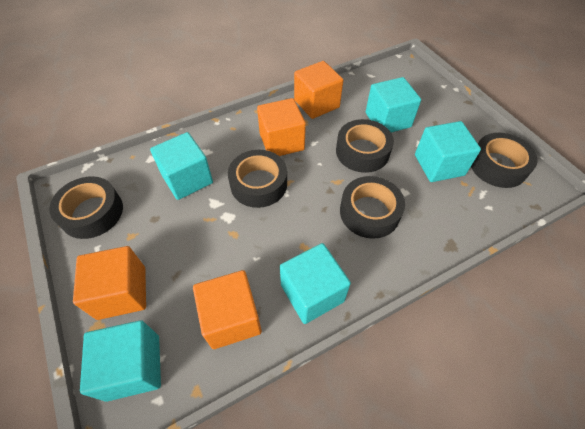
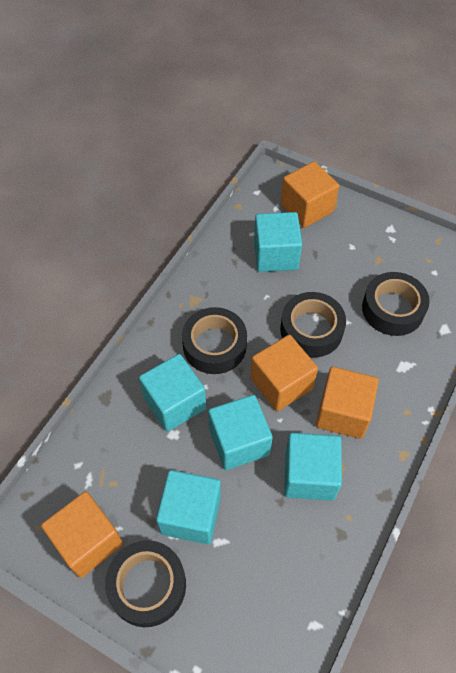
black tape: [49,176,123,239] [228,150,287,208] [336,119,394,173] [340,176,405,239] [471,133,538,188] = 5 -> [105,540,186,627] [182,307,247,374] [280,292,346,358] [362,272,430,336] = 4

